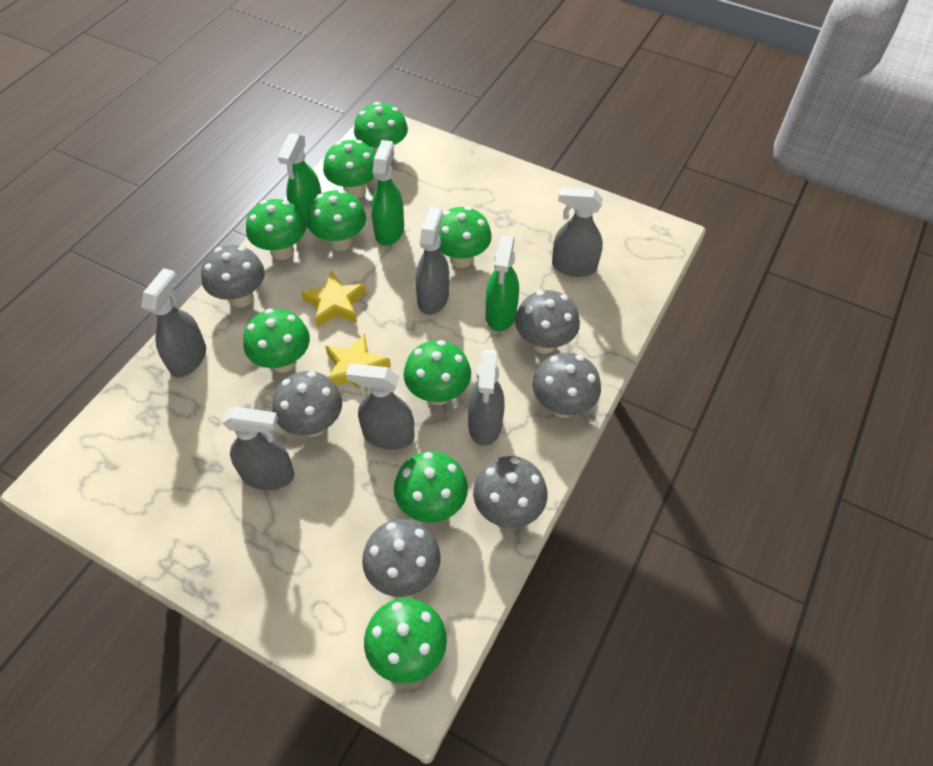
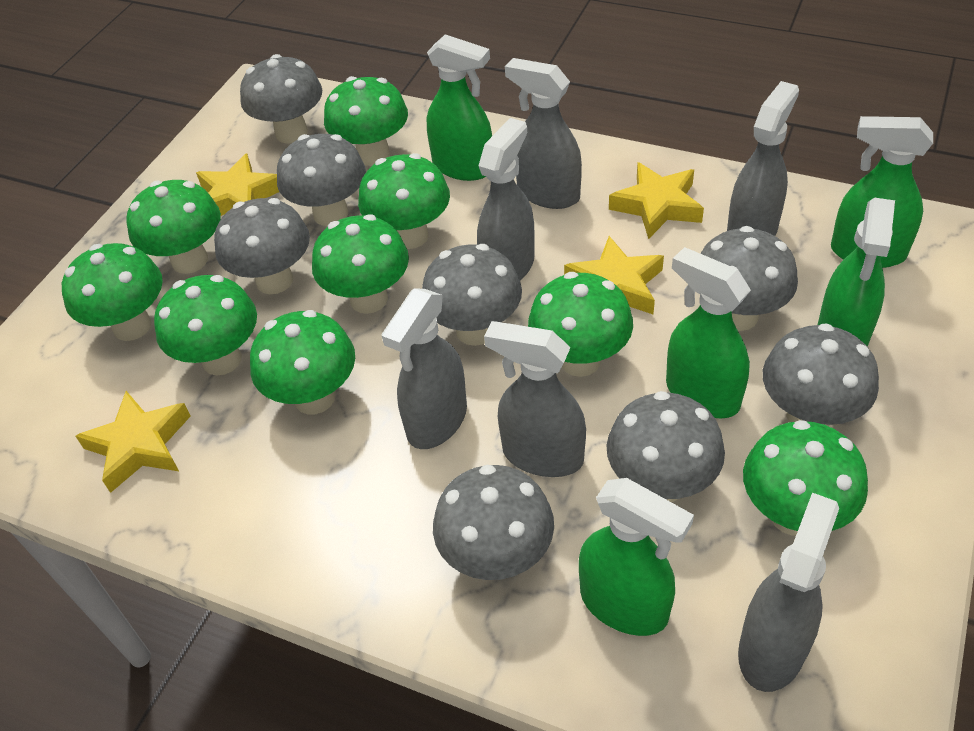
green spray bottle: [278,133,322,228] [371,140,404,246] [485,236,519,331] = 3 -> [427,34,492,181] [579,478,694,636] [666,247,751,418] [818,198,895,347] [831,116,933,268] = 5
grey mushroom: [201,245,265,307] [272,371,342,437] [362,519,441,597] [473,456,548,528] [515,290,580,354] [533,353,601,418] = 6 -> [214,198,310,294] [240,54,322,144] [277,134,366,226] [422,244,522,346] [433,465,554,580] [607,391,725,502] [701,226,798,331] [763,323,879,426] = 8
yellow star: [301,271,366,328] [325,333,391,396] = 2 -> [75,391,191,493] [196,154,279,216] [564,236,664,314] [609,162,704,239] = 4

